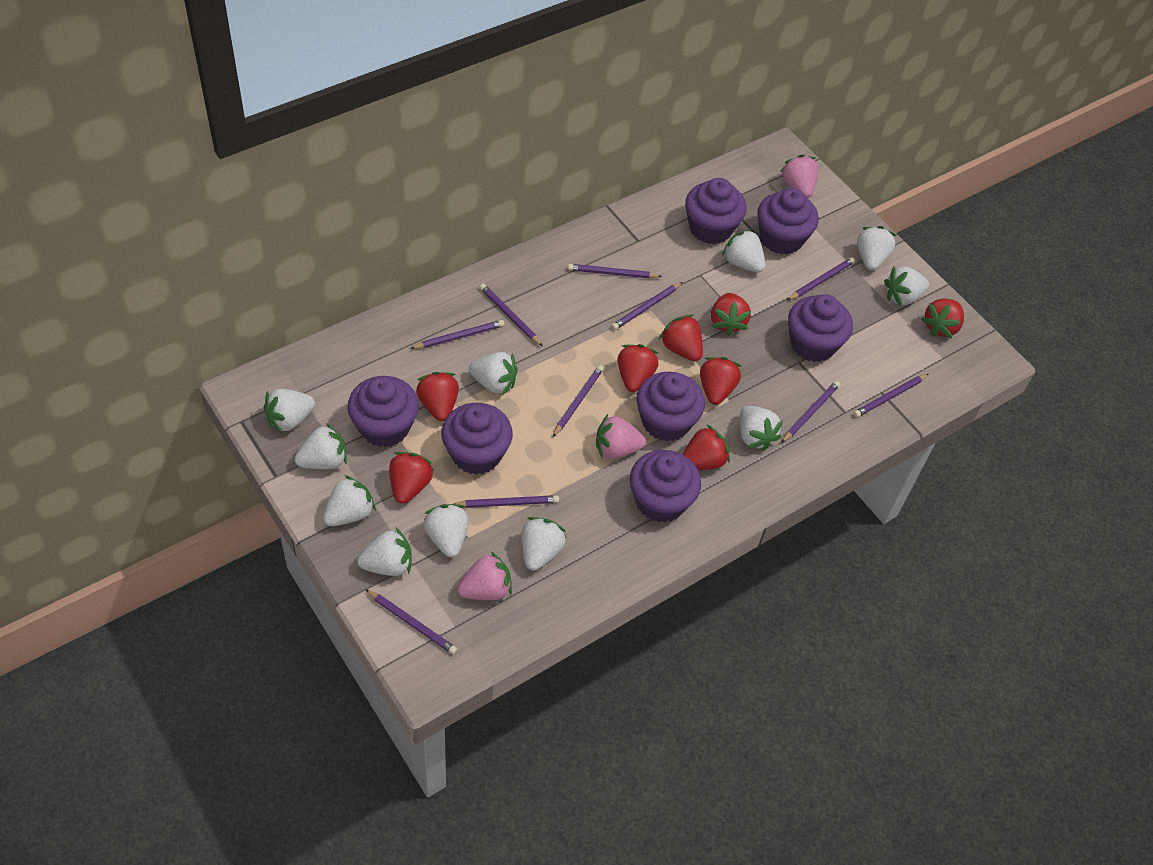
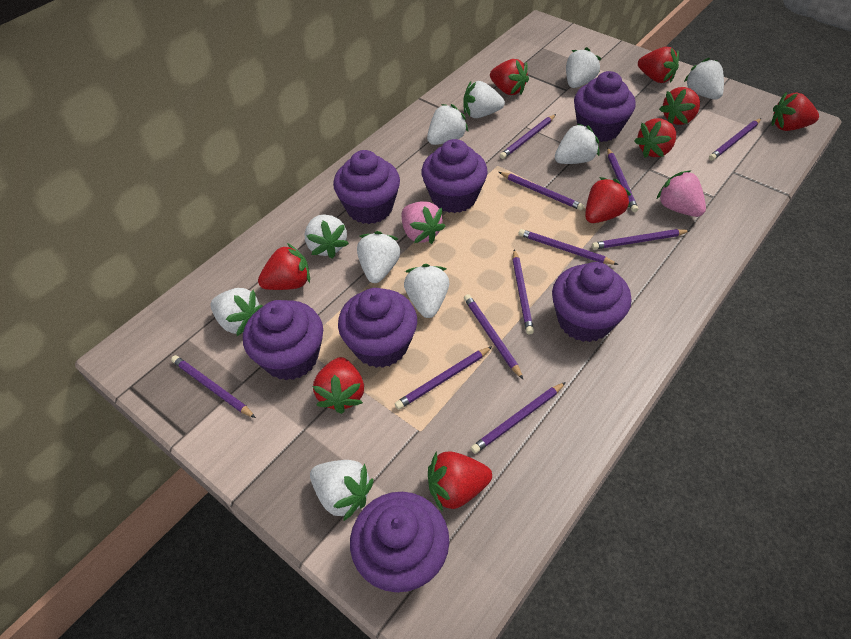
pink strawberry: [457,551,512,600] [596,414,646,459] [780,154,818,198] = 3 -> [402,202,446,244] [657,170,706,217] = 2
purple pencil: [365,589,457,654] [410,320,505,349] [454,495,559,508] [480,284,543,346] [553,365,604,437] [568,264,662,278] [611,282,682,330] [781,381,840,443] [788,257,855,300] [853,374,929,417] = 10 -> [171,355,256,418] [395,346,493,410] [464,294,524,380] [471,382,566,454] [499,172,584,210] [500,114,556,159] [513,249,534,335] [518,229,618,265] [592,229,691,250] [607,147,638,212] [709,118,761,161] = 11
red strawberry: [389,452,434,504] [416,372,459,421] [618,344,658,392] [659,314,703,361] [682,425,730,470] [700,357,741,405] [711,293,751,336] [921,299,964,338] = 8 -> [258,243,310,290] [313,357,364,414] [428,451,492,512] [490,59,529,95] [585,177,631,223] [634,118,676,158] [638,47,679,83] [659,87,700,125] [772,92,819,131] = 9
white strawberry: [264,389,315,433] [295,423,347,469] [323,475,376,526] [357,528,412,576] [423,504,469,557] [469,352,518,395] [521,517,566,571] [722,229,766,272] [740,406,783,451] [857,226,896,270] [884,267,929,306] = 11 -> [211,288,263,336] [305,214,349,259] [310,460,374,521] [357,231,400,283] [404,264,449,318] [427,104,468,145] [463,81,505,118] [555,123,599,164] [566,47,601,88] [684,58,724,100] = 10

